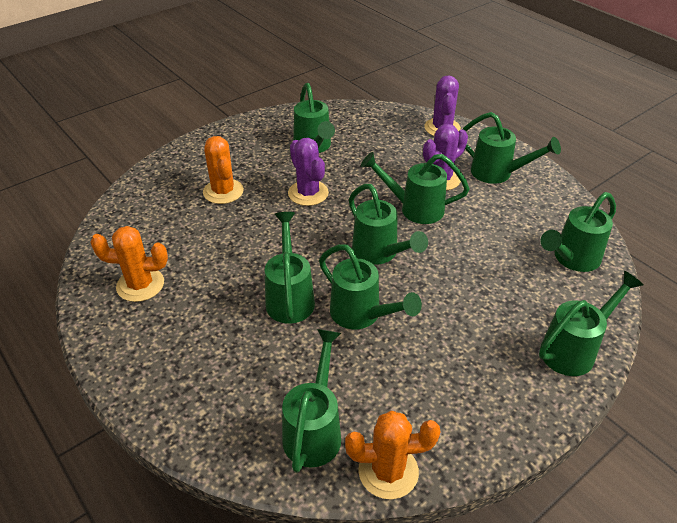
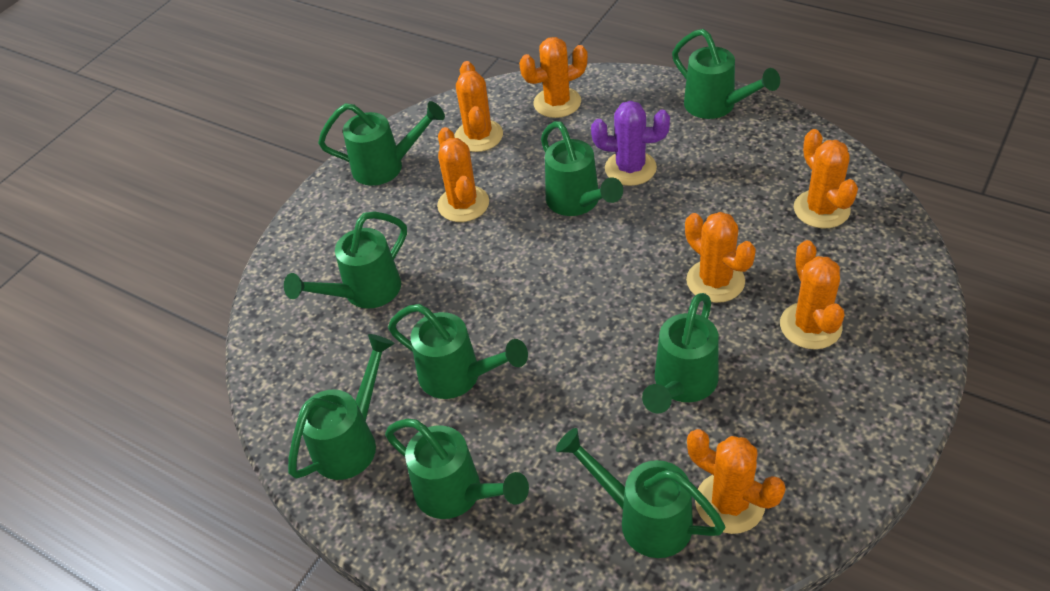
orange cactus: [90,226,168,302] [203,136,244,204] [345,411,441,499] = 3 -> [437,127,489,222] [454,61,503,152] [519,37,588,118] [685,212,756,303] [687,429,786,534] [780,240,845,349] [794,129,858,229] = 7
purple cactus: [288,138,329,206] [423,124,468,191] [424,75,461,136] = 3 -> [591,101,670,186] = 1

